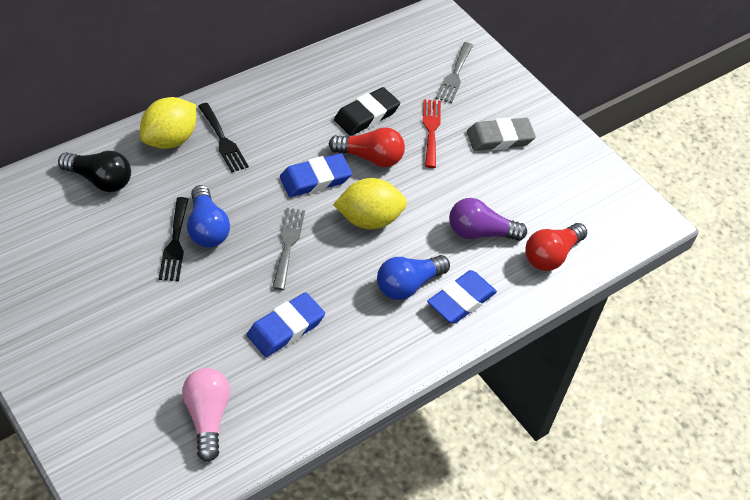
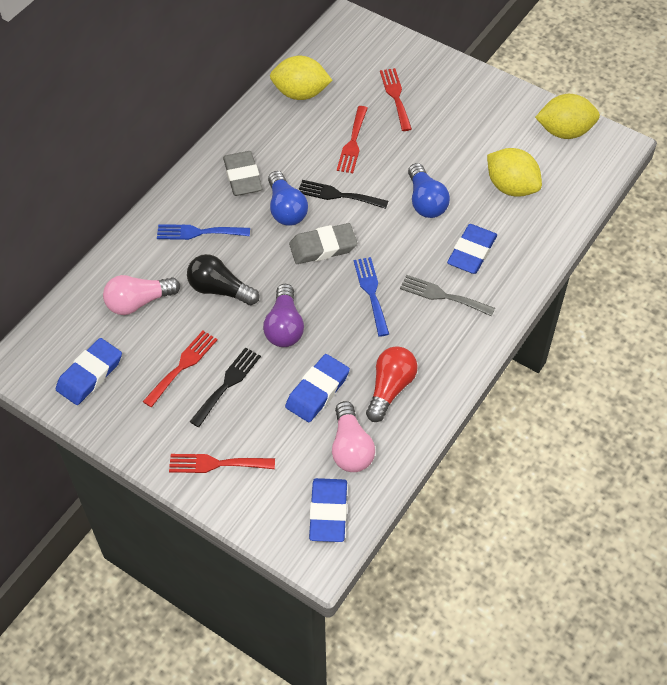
black eraser: [334,87,400,136] = 1 -> none = 0
blue eraser: [247,292,325,357] [280,153,352,197] [427,270,497,324] = 3 -> [56,338,122,405] [285,354,350,422] [309,478,347,542] [447,224,497,274] = 4
blue fork: none = 0 -> [157,224,250,240] [354,257,389,337] = 2
grey eraser: [467,118,536,151] = 1 -> [223,151,263,196] [289,223,357,264] = 2
grey fork: [272,208,305,290] [436,42,473,103] = 2 -> [400,275,495,317] = 1
pink light bulb: [182,368,231,462] = 1 -> [103,275,180,315] [332,401,375,472] = 2
red fork: [423,99,441,168] = 1 -> [143,331,217,407] [169,454,275,473] [337,106,368,173] [380,68,412,131] = 4
red light bulb: [328,127,405,167] [525,223,587,271] = 2 -> [366,346,418,422] = 1
yellow lemon: [140,97,196,149] [333,178,407,229] = 2 -> [270,56,333,100] [487,148,542,197] [535,94,600,139] = 3

